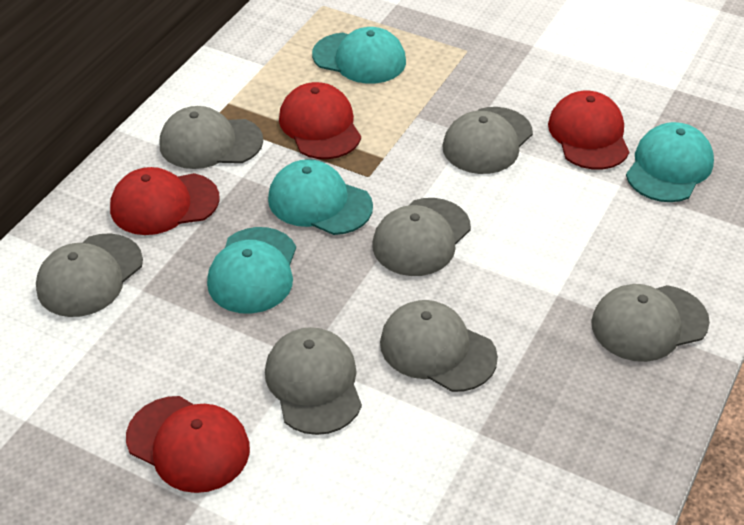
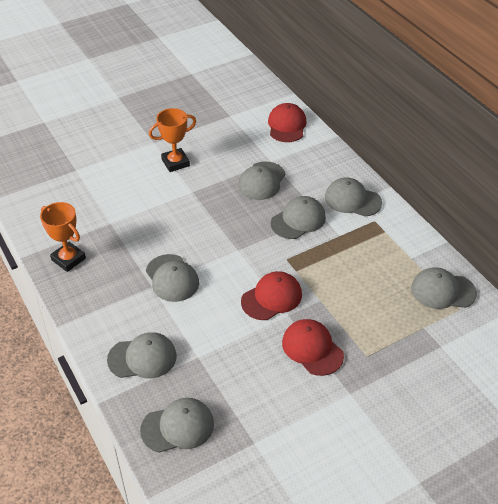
orange trophy: none = 0 -> [40,202,86,272] [149,108,196,172] = 2
red cap: [110,167,220,235] [126,396,250,493] [279,82,361,159] [548,91,629,170] = 4 -> [241,271,302,320] [268,103,307,142] [282,319,344,376] = 3
turquoise cap: [207,227,296,314] [268,159,373,235] [312,27,406,84] [626,122,714,202] = 4 -> none = 0

